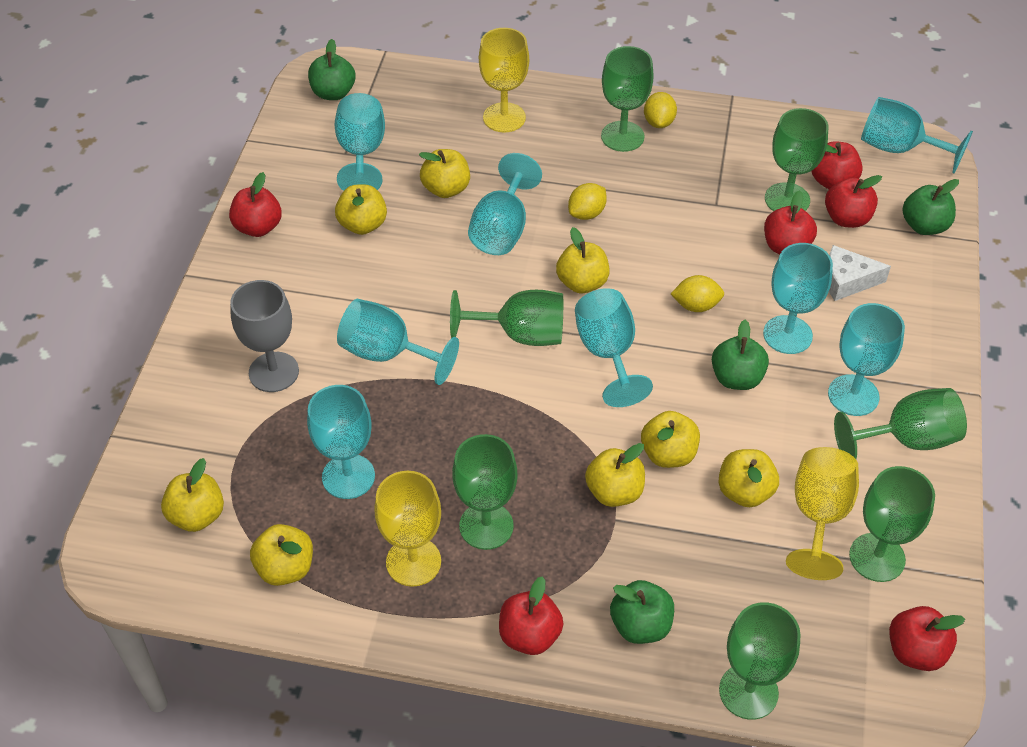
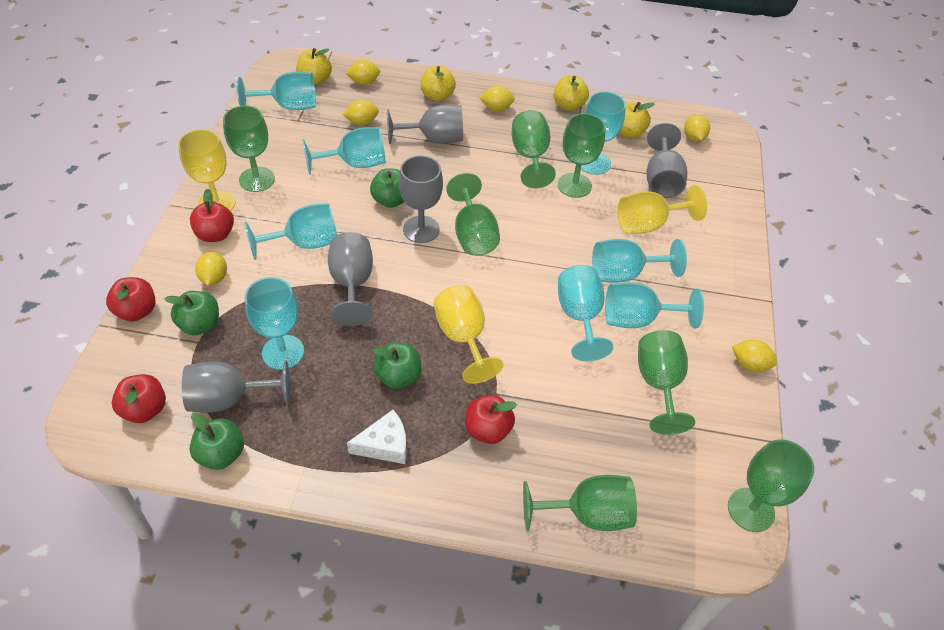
grey goblet: [230,280,299,392] = 1 -> [182,361,290,413] [328,232,373,326] [387,104,463,144] [399,156,443,243] [647,123,687,198] = 5
red apple: [229,172,282,237] [499,576,564,655] [764,191,817,254] [812,141,863,189] [825,175,882,228] [889,606,965,671] = 6 -> [106,277,156,322] [112,374,166,423] [190,188,234,242] [465,395,517,444] = 4
yellow apple: [161,458,224,532] [250,524,313,586] [335,184,387,235] [419,149,470,198] [556,227,609,293] [585,443,645,507] [641,411,700,468] [719,449,779,507] = 8 -> [296,48,332,85] [420,66,456,101] [554,75,589,111] [619,102,655,139] = 4
yellow lemon: [568,183,607,220] [644,92,677,128] [671,275,724,312] = 3 -> [195,251,227,286] [343,100,379,125] [345,60,380,85] [480,86,515,111] [684,114,710,142] [732,339,777,372] = 6

